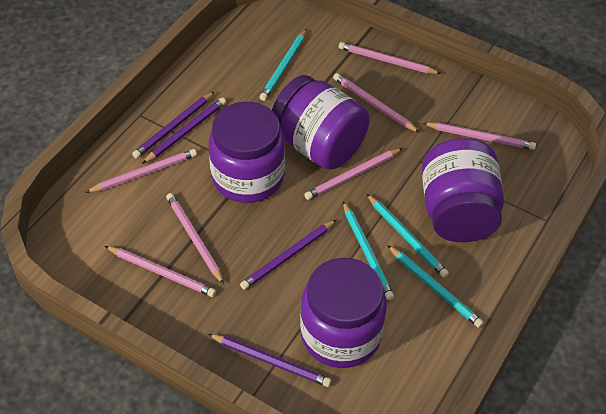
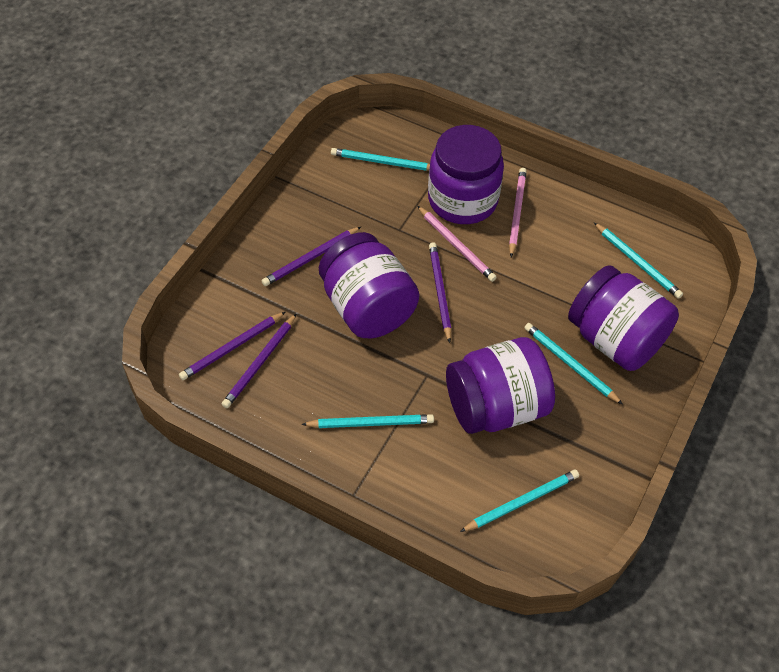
pink pencil: [85,149,197,193] [105,246,216,297] [166,193,224,284] [304,148,402,200] [333,73,420,133] [338,42,441,74] [423,123,536,150] = 7 -> [418,206,497,282] [509,168,527,257] = 2
turquoise pencil: [260,29,307,101] [343,201,394,300] [367,194,449,278] [387,245,484,328] = 4 -> [301,414,434,428] [331,148,430,171] [460,469,579,532] [524,323,623,405] [594,223,683,299] = 5

